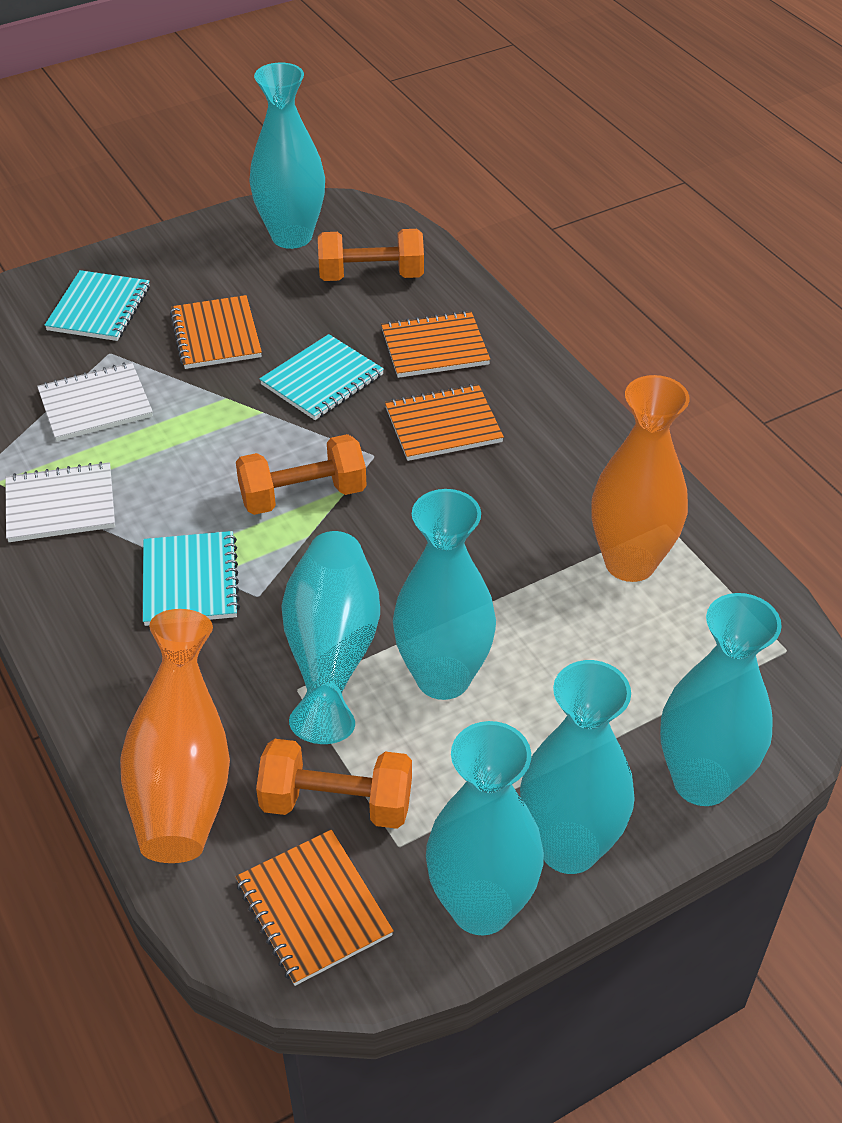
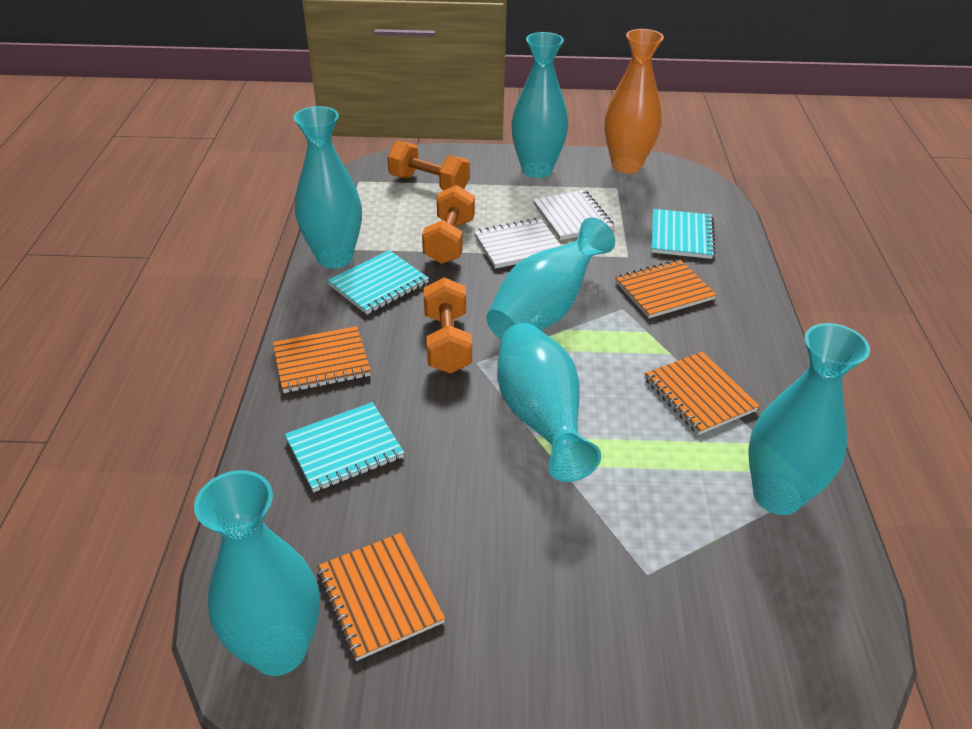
orange vase: [120,609,230,863] [591,375,689,582] = 2 -> [605,29,664,173] = 1

